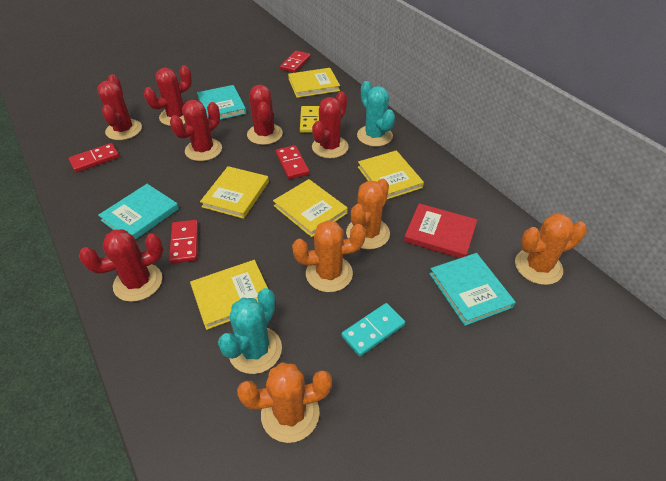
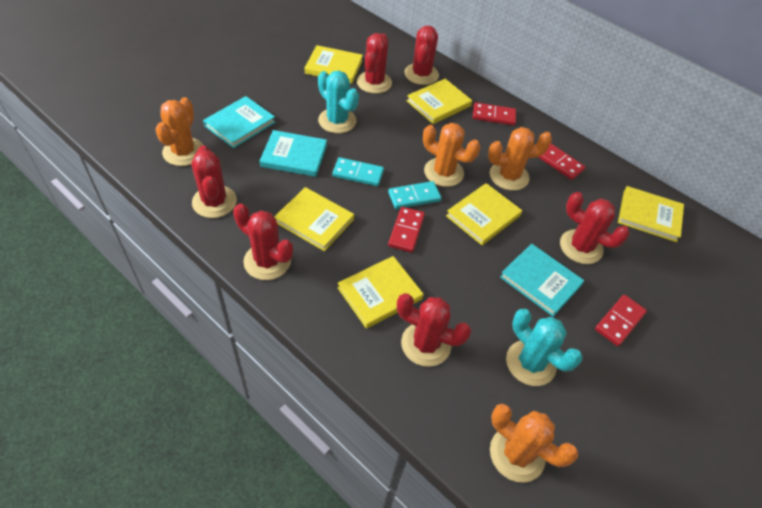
red book: [404,203,477,258] = 1 -> none = 0
turquoise domino: [341,303,405,356] = 1 -> [332,157,384,186] [388,181,441,209] = 2
yellow book: [190,260,268,330] [200,166,269,219] [273,179,348,237] [288,68,340,98] [358,150,424,199] = 5 -> [274,187,354,251] [305,45,363,84] [338,256,423,329] [407,79,472,124] [446,183,522,245] [618,186,684,242] = 6
yellow domino: [300,106,319,133] = 1 -> none = 0

